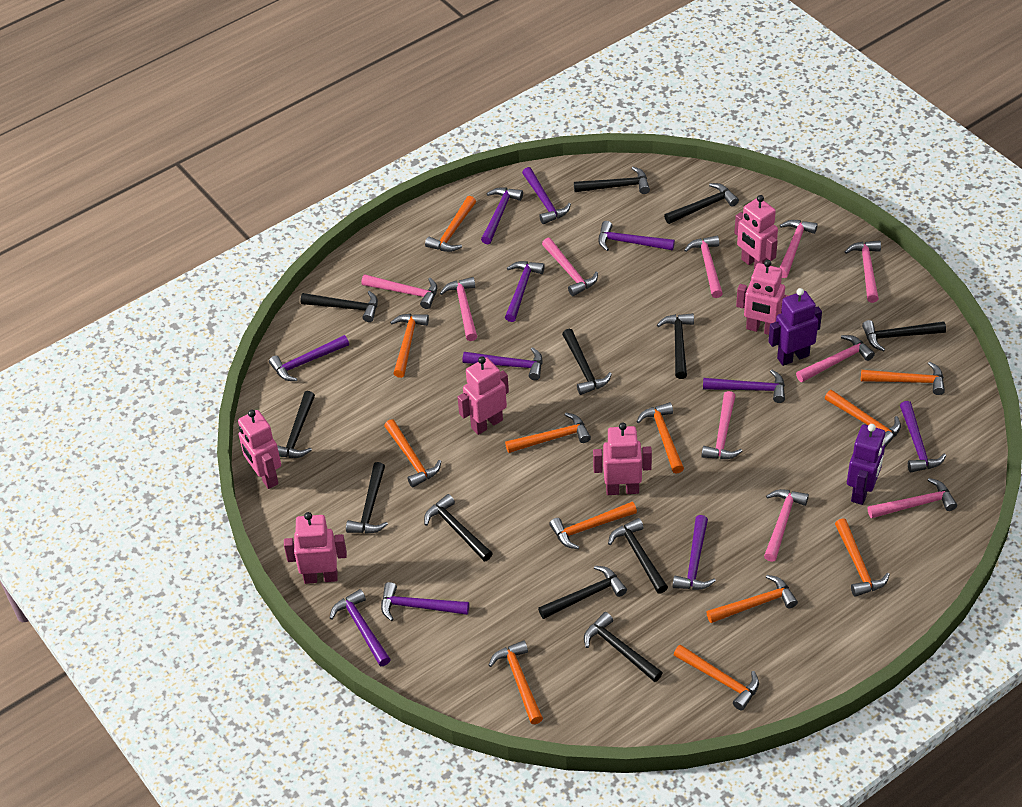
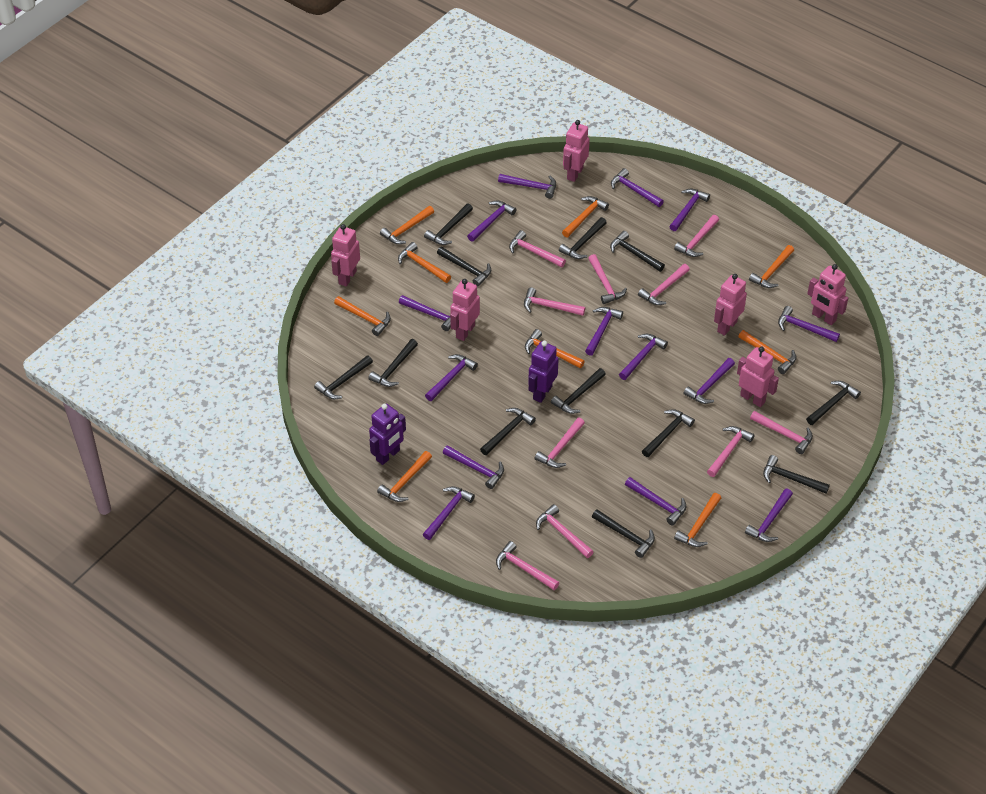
orange hammer: [384,419,441,488] [390,314,429,378] [425,196,476,252] [488,640,543,724] [505,413,591,453] [549,502,637,549] [636,402,684,474] [674,645,759,711] [706,575,798,623] [825,390,901,447] [835,518,890,597] [861,361,945,395] = 12 -> [334,296,391,336] [377,451,432,502] [380,206,434,244] [398,242,451,283] [525,329,585,368] [562,196,609,237] [674,493,721,547] [738,330,797,374] [749,245,794,288] = 9
purple hammer: [269,335,349,381] [330,589,391,666] [381,582,469,621] [463,347,542,380] [481,188,523,244] [505,261,545,322] [522,167,571,224] [598,221,675,251] [673,515,716,590] [703,369,785,403] [900,401,946,473] = 11 -> [399,295,451,331] [423,486,475,540] [425,354,478,401] [443,445,504,489] [467,200,516,242] [498,174,556,199] [585,307,623,356] [611,168,664,207] [619,334,668,380] [625,477,686,525] [669,189,710,231] [683,358,735,404] [745,489,793,542] [778,306,840,342] = 14

